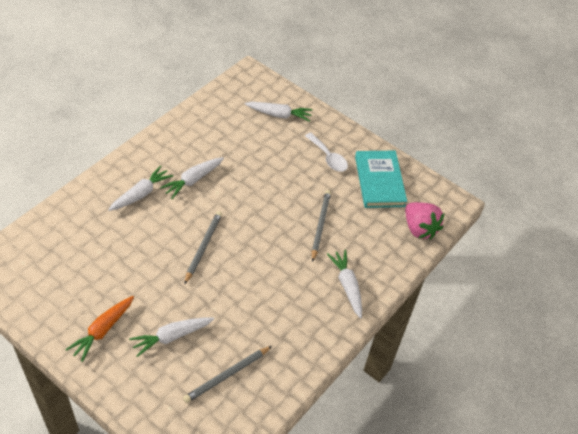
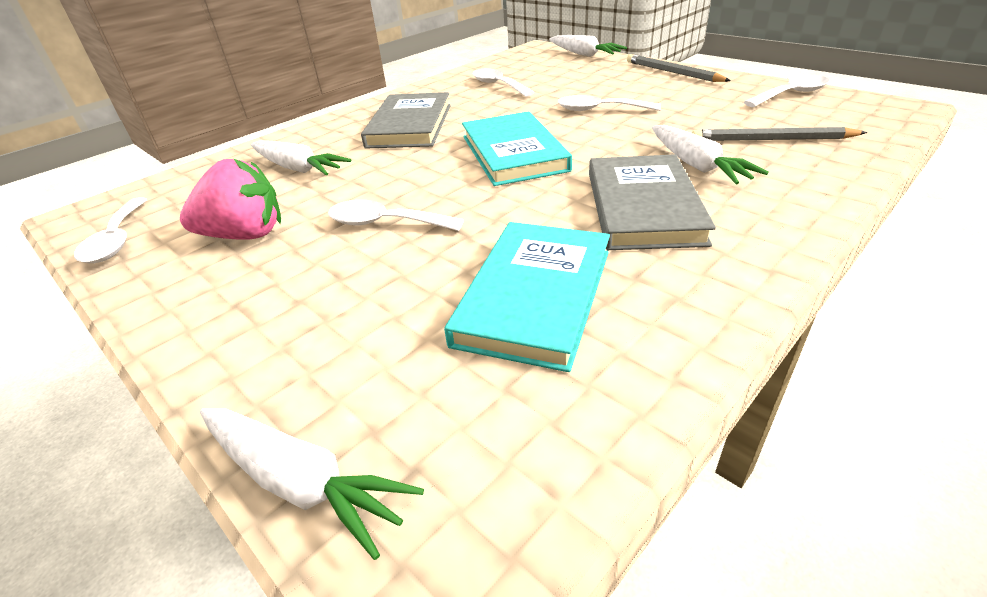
grey book: none = 0 -> [361,92,451,149] [589,154,716,250] = 2
grey pencil: [183,346,272,403] [184,211,222,285] [312,190,331,262] = 3 -> [627,54,731,82] [692,127,867,141] = 2
orange carrot: [65,296,134,362] = 1 -> none = 0
turquoise book: [355,151,407,208] = 1 -> [444,222,610,372] [462,111,572,186] = 2
white carrot: [108,165,173,211] [129,317,214,357] [160,157,224,199] [245,102,313,122] [327,250,362,318] = 5 -> [200,408,424,560] [251,140,351,175] [549,35,627,57] [652,125,769,184] = 4
white spoon: [305,133,348,172] = 1 -> [74,197,147,263] [328,200,464,231] [473,68,535,97] [558,95,661,111] [744,75,829,107] = 5

